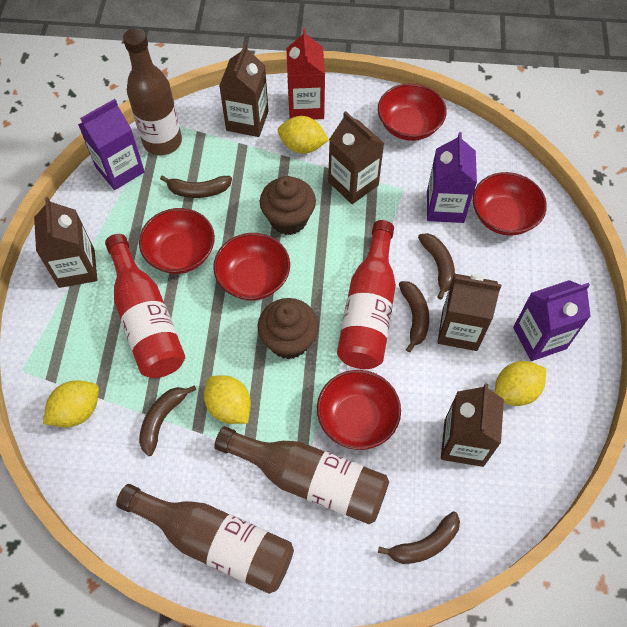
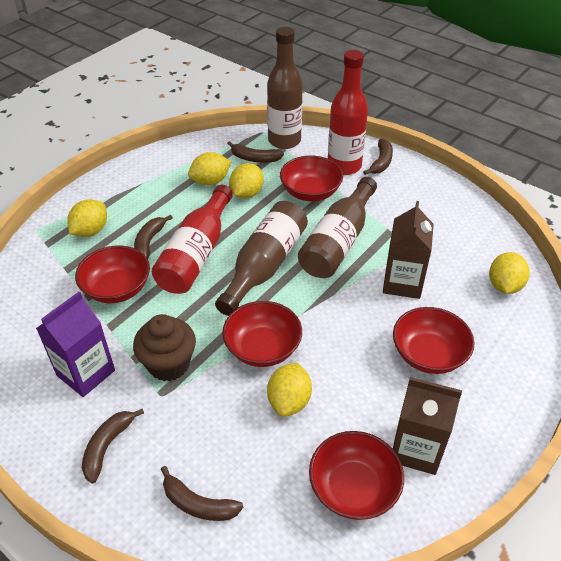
brown carton: [34,197,97,288] [219,43,268,137] [328,111,384,204] [438,273,502,351] [441,383,504,467] = 5 -> [383,201,434,299] [393,377,462,475] = 2
brown cupcake: [258,298,319,359] [260,176,316,235] = 2 -> [133,314,196,381] = 1
purple carton: [78,99,145,190] [427,132,477,223] [513,280,591,361] = 3 -> [36,292,115,397] = 1
red carton: [286,28,325,120] = 1 -> none = 0
yellow lemon: [43,380,99,427] [204,376,251,424] [278,116,329,154] [495,361,546,406] = 4 -> [67,199,107,237] [188,152,231,186] [229,163,264,199] [267,363,312,417] [489,252,530,294] = 5

